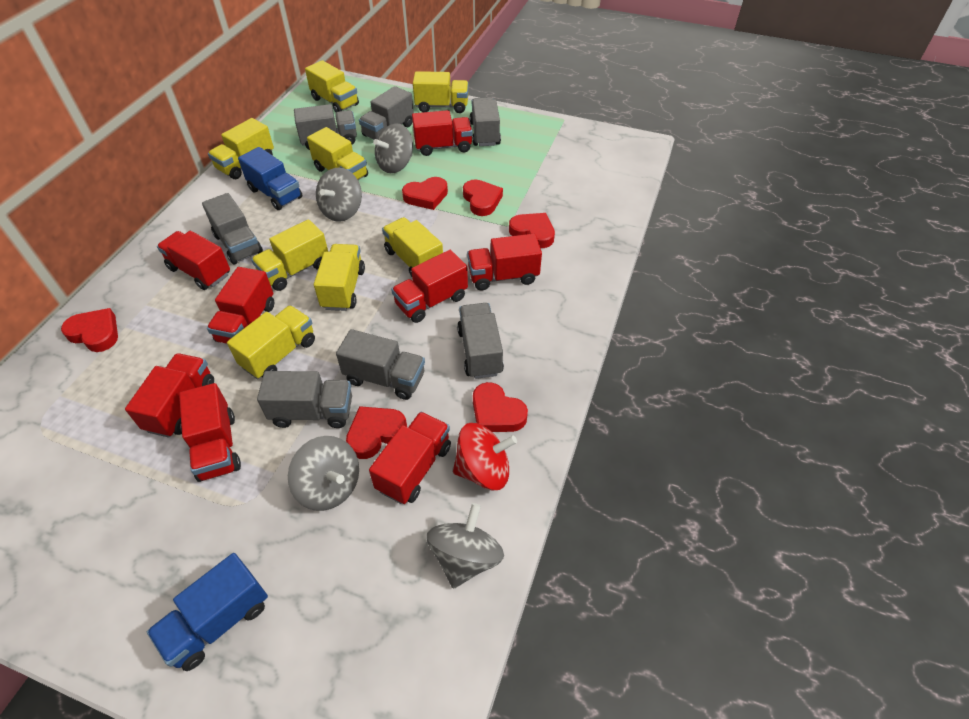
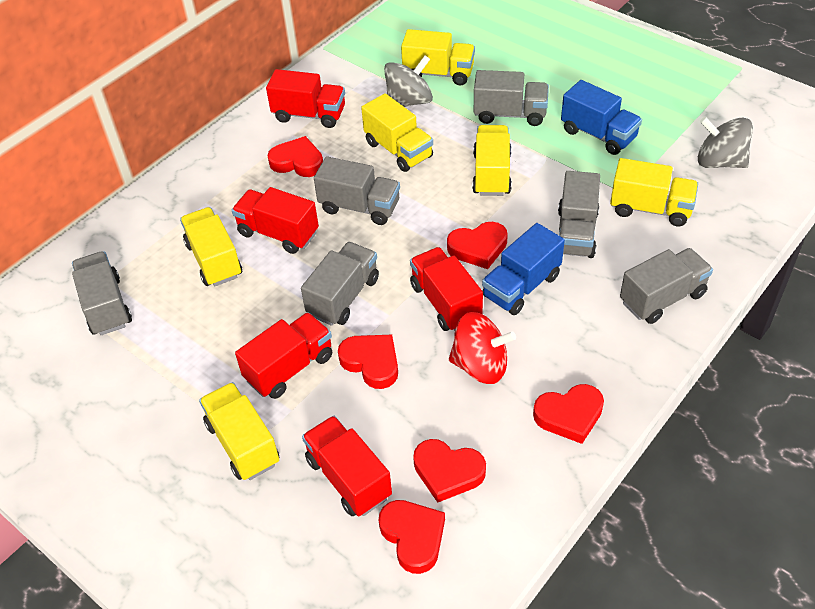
grey spinning top: [288,436,359,511] [316,168,362,222] [373,123,413,173] [426,503,504,588] = 4 -> [384,55,433,107] [698,117,753,168] = 2
grey truck: [202,193,263,264] [257,371,352,428] [294,104,357,150] [336,329,425,400] [359,86,414,139] [457,303,504,379] [470,97,501,146] = 7 -> [72,251,132,335] [301,242,379,326] [314,156,400,225] [474,70,549,126] [558,171,600,258] [620,248,713,324] = 6
red truck: [125,353,214,438] [157,231,230,290] [179,383,241,482] [207,267,274,344] [369,412,451,504] [391,250,468,323] [412,110,473,156] [467,234,542,290] = 8 -> [232,187,319,254] [235,312,332,399] [266,69,345,128] [302,416,392,516] [410,247,483,331] = 5
yellow truck: [208,118,274,179] [227,305,315,379] [251,219,328,291] [305,60,359,112] [307,127,368,180] [314,244,365,311] [382,217,443,277] [413,71,469,113] = 8 -> [180,207,242,286] [199,382,279,480] [361,93,433,172] [401,29,475,85] [472,125,512,196] [610,158,698,226] = 6

